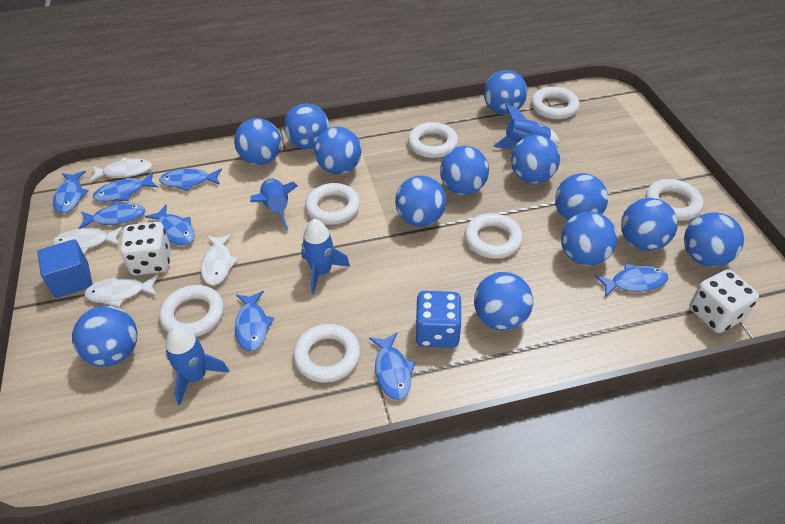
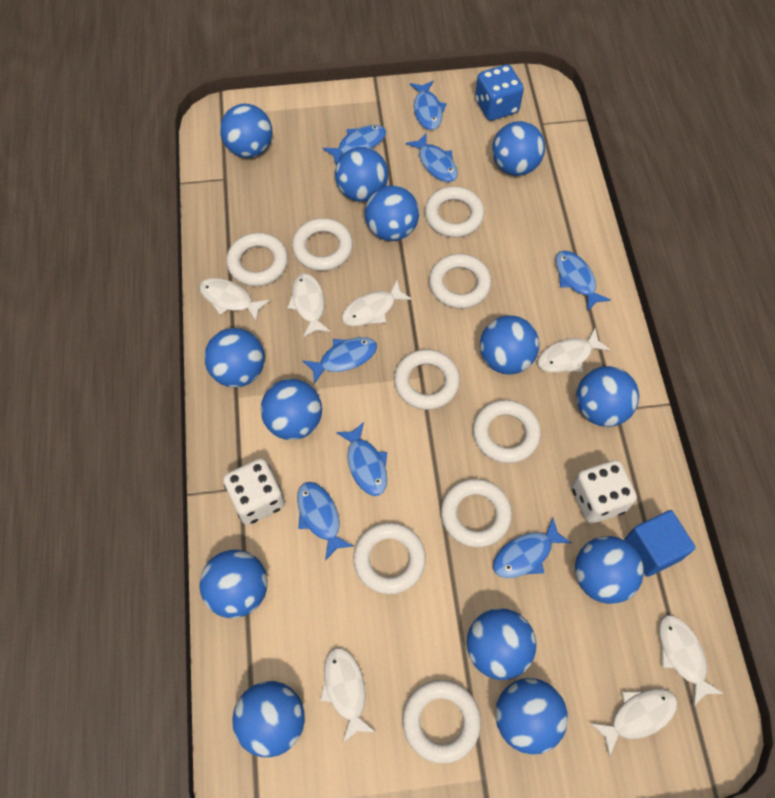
blue rocket: [165,326,229,405] [250,179,298,230] [301,219,350,294] [494,104,560,149] = 4 -> none = 0
white fish: [52,227,123,254] [84,275,158,307] [90,158,152,182] [201,234,238,285] = 4 -> [199,278,270,321] [287,273,331,338] [320,648,375,743] [342,280,412,326] [537,328,610,373] [590,688,678,757] [659,615,724,707] = 7
white ring: [159,285,224,337] [293,324,361,383] [305,183,360,225] [408,122,458,158] [465,213,523,259] [531,87,580,119] [646,179,704,221] = 7 -> [226,233,288,286] [292,218,353,271] [353,523,426,594] [394,349,460,410] [402,680,481,764] [425,186,484,237] [429,254,491,309] [441,479,512,547] [473,400,541,463] = 9

